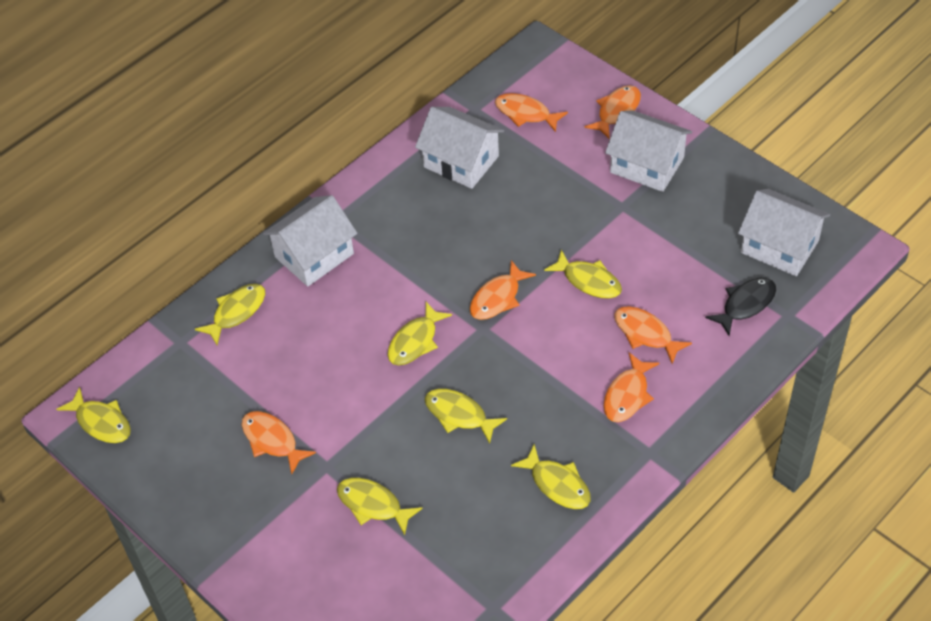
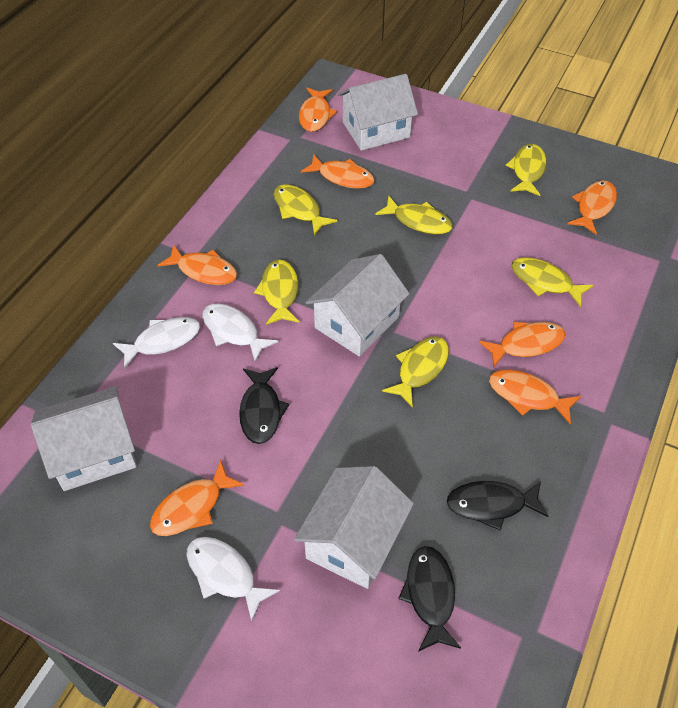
black fish: [705,278,776,336] = 1 -> [239,367,289,444] [398,546,461,652] [447,481,548,531] = 3
orange fish: [241,411,316,474] [470,260,536,320] [495,93,568,132] [584,85,641,138] [604,352,659,422] [614,306,692,364] = 6 -> [150,460,244,536] [157,245,237,285] [299,88,337,132] [301,154,375,189] [479,322,566,367] [489,370,581,424] [567,180,617,235] = 7
white fish: none = 0 -> [113,317,200,369] [186,537,280,622] [202,303,279,362] = 3
yellow fish: [56,387,130,443] [195,284,265,345] [337,478,423,535] [388,302,452,365] [425,389,507,444] [511,444,591,509] [544,250,622,299] = 7 -> [254,260,299,325] [274,185,337,236] [375,195,453,234] [382,336,449,408] [506,144,546,196] [511,257,594,307] = 6

